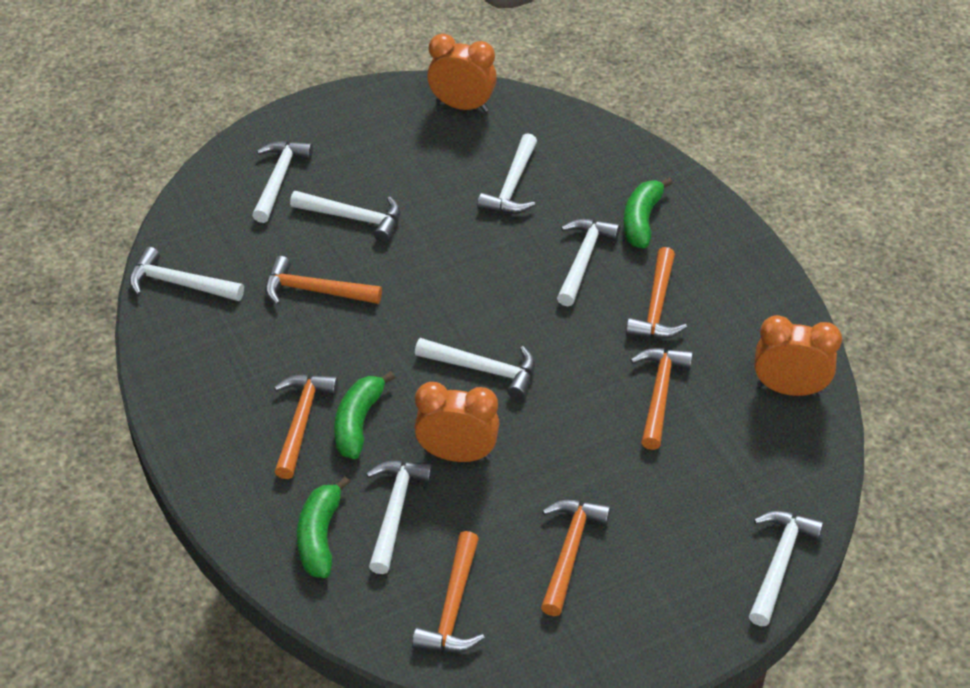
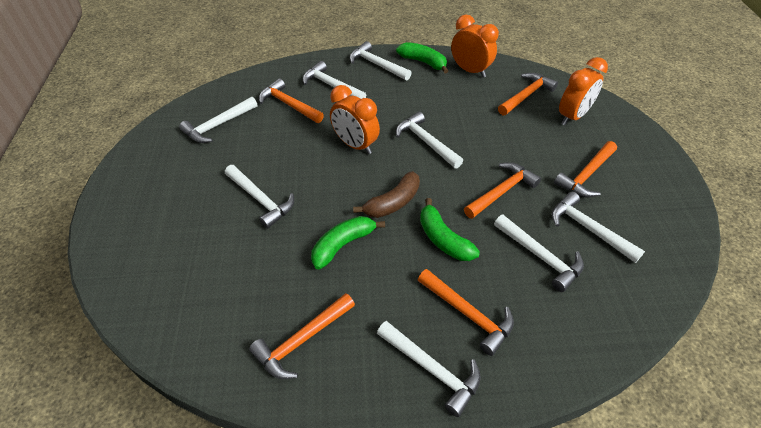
brown banana: none = 0 -> [353,171,420,218] = 1

